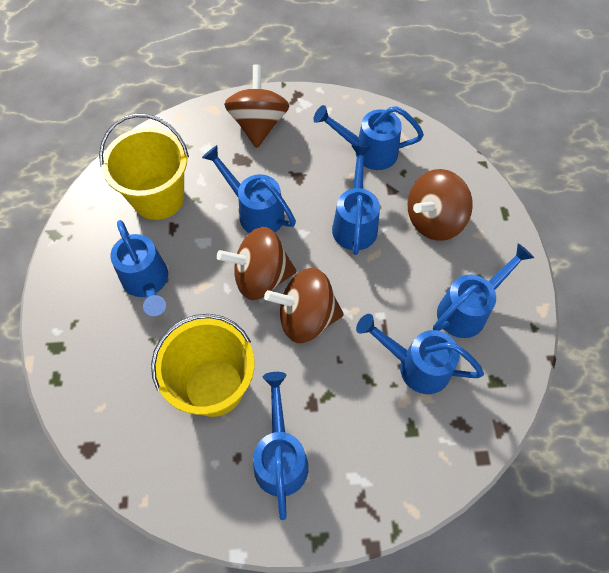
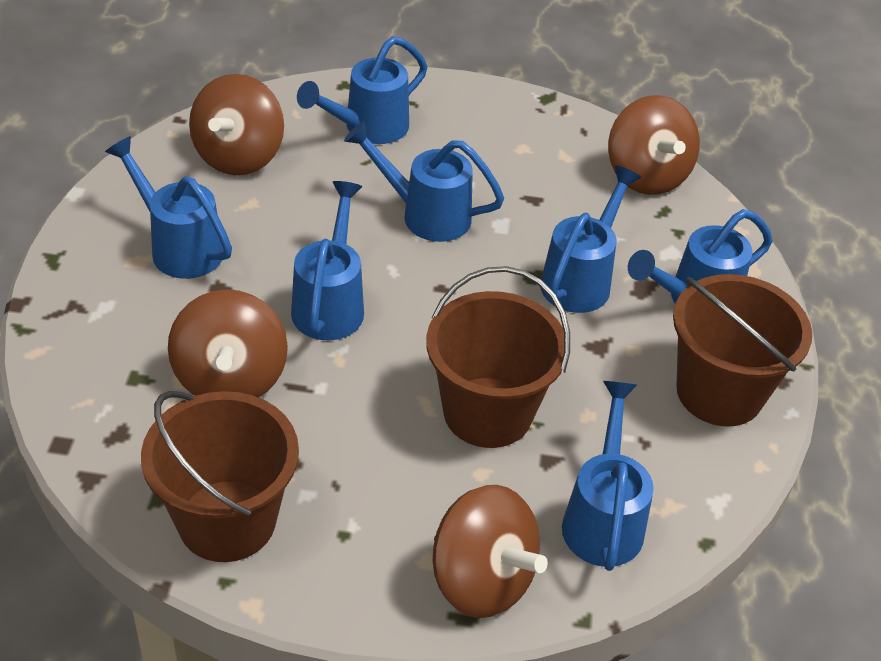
brown bucket: none = 0 -> [141,391,299,562] [426,266,570,448] [673,274,812,427] = 3
yellow bucket: [99,114,189,220] [151,314,255,417] = 2 -> none = 0

